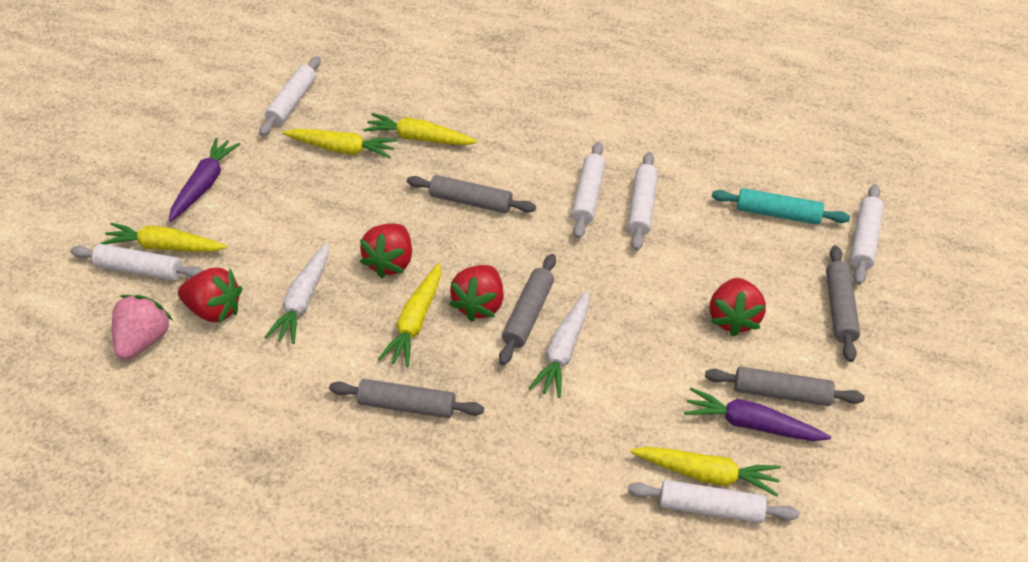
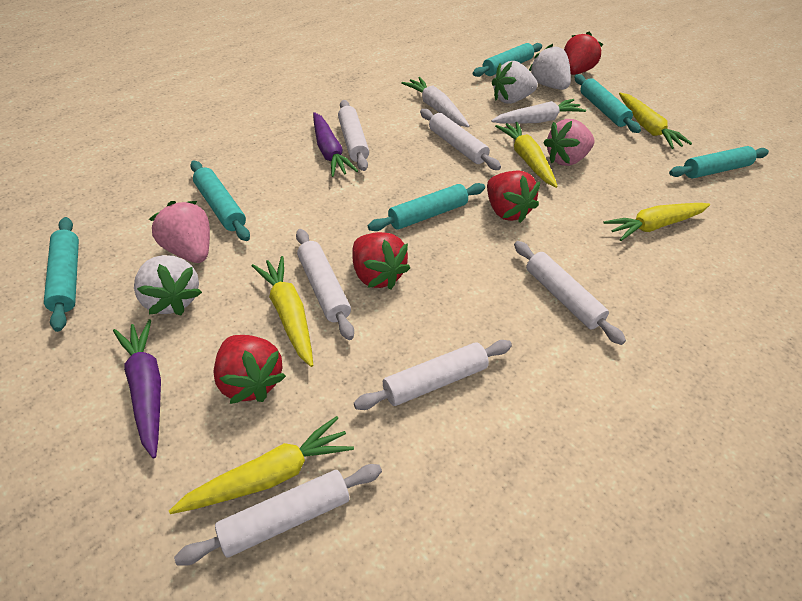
grey rolling pin: [329,379,484,418] [407,175,536,213] [499,254,556,365] [705,366,865,406] [826,245,860,362] = 5 -> none = 0
pink strawberry: [112,295,172,360] = 1 -> [149,201,210,263] [543,119,595,166] = 2
turquoise rolling pin: [712,188,850,225] = 1 -> [44,217,79,332] [190,161,250,241] [368,183,485,231] [473,43,542,77] [574,74,641,133] [669,146,769,178] = 6
white strawberry: none = 0 -> [134,255,202,315] [492,61,538,104] [529,44,571,90] = 3

